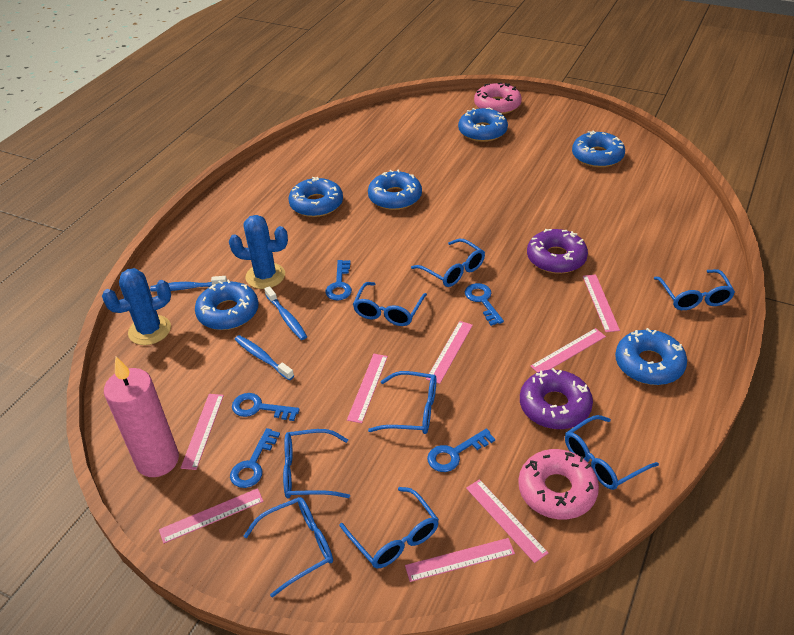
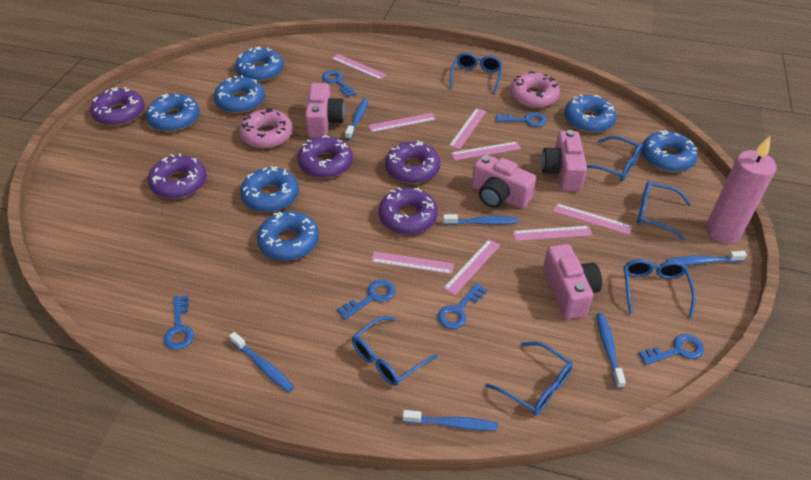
blue cactus: [102,268,171,345] [229,215,288,289] = 2 -> none = 0
blue donut: [195,279,259,330] [289,177,343,217] [368,170,422,210] [458,107,508,142] [572,131,625,168] [615,328,687,385] = 6 -> [146,93,200,132] [214,75,265,113] [235,46,284,82] [240,166,299,212] [257,211,319,261] [564,94,617,133] [641,130,698,172] = 7
blue glasses: [244,497,333,598] [283,429,350,498] [339,487,439,568] [353,282,427,326] [368,371,436,434] [411,239,485,287] [565,415,659,490] [654,269,735,310] = 8 -> [352,316,438,386] [450,52,502,94] [485,342,573,415] [587,136,643,181] [624,259,696,318] [637,181,691,241] = 6
blue key: [230,428,280,488] [232,393,300,421] [325,260,352,300] [427,429,495,472] [465,283,504,326] = 5 -> [164,295,194,350] [322,70,357,97] [337,279,395,320] [438,283,487,329] [496,113,546,127] [638,334,704,365] = 6
blue toothbrush: [150,276,227,291] [234,335,294,380] [264,286,307,340] = 3 -> [229,332,294,392] [345,98,369,140] [403,410,498,431] [443,214,518,225] [596,313,626,389] [666,251,747,265] = 6
pink camera: none = 0 -> [305,83,345,138] [472,154,536,209] [541,130,587,191] [543,244,602,319] = 4
purple donut: [520,368,593,429] [527,229,588,274] = 2 -> [90,87,145,126] [148,153,207,199] [297,135,353,178] [379,187,438,234] [385,141,440,184] = 5

